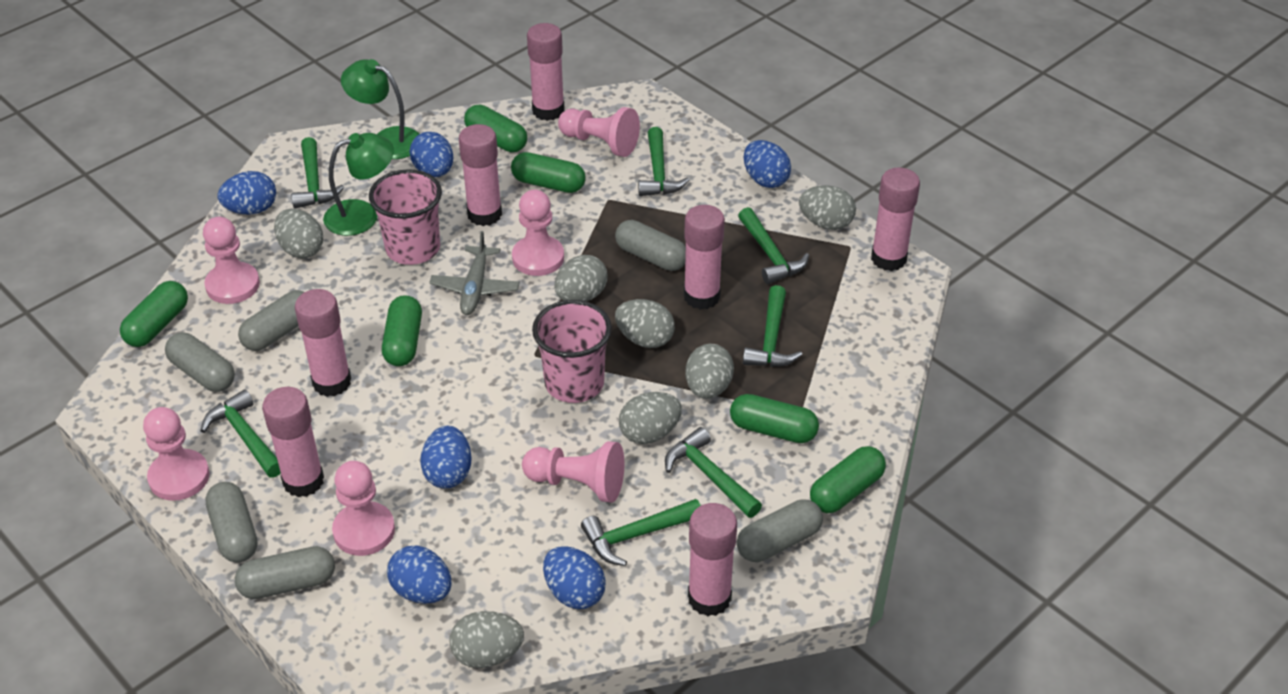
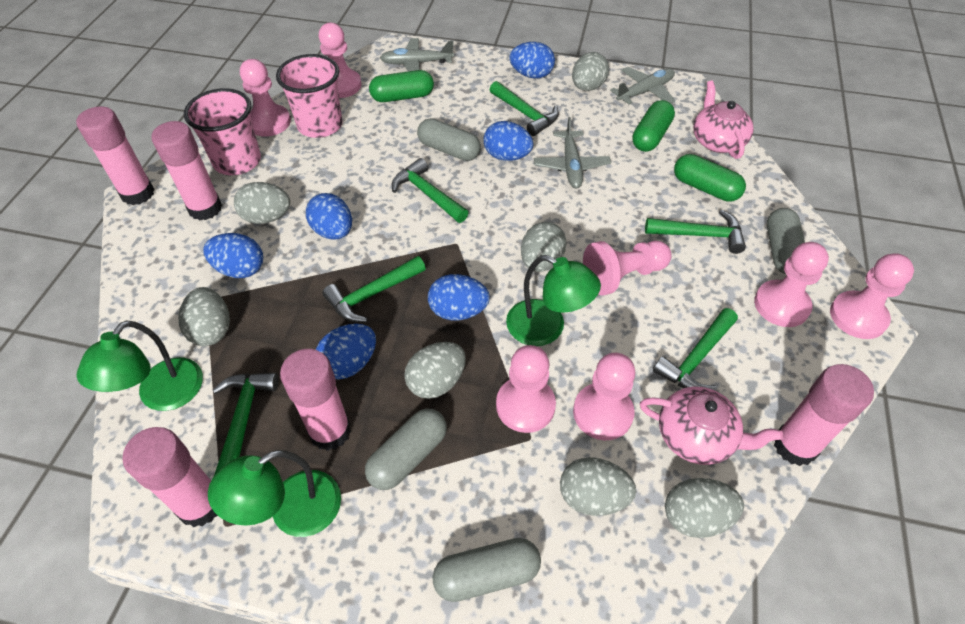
green capsule: [120,281,188,347] [382,295,422,366] [464,104,527,152] [511,152,586,193] [730,394,819,443] [810,446,886,513] = 6 -> [369,70,434,102] [632,100,675,152] [674,154,746,202] = 3
green hammer: [201,389,281,478] [291,137,344,209] [581,499,701,566] [638,127,690,196] [665,427,762,518] [738,207,809,284] [743,285,802,367] = 7 -> [213,372,279,476] [322,256,426,322] [392,158,469,223] [490,81,559,136] [645,210,746,254] [653,308,738,391] = 6
green lamp: [323,133,394,236] [341,59,420,159] = 2 -> [77,321,203,411] [208,450,341,537] [506,255,601,346] = 3
grey capsule: [165,332,235,392] [205,482,258,562] [235,546,335,599] [238,290,304,351] [615,220,686,271] [737,499,823,562] = 6 -> [365,408,447,490] [417,118,481,161] [433,538,541,602] [767,208,805,274] = 4
grey plane: [429,231,520,315] = 1 -> [380,38,454,71] [534,117,611,188] [610,67,675,104] = 3
pink glue stick: [262,387,324,497] [295,289,351,397] [459,124,502,226] [527,23,565,121] [684,205,725,310] [688,503,737,616] [871,168,920,271] = 7 -> [76,106,155,205] [123,427,218,527] [151,121,222,221] [280,349,351,451] [774,364,874,466] = 5
pink pawn: [143,407,210,501] [203,217,260,304] [332,461,395,556] [512,190,564,276] [522,441,624,503] [558,107,640,157] = 6 -> [240,59,291,137] [319,22,361,98] [496,345,556,433] [573,353,635,440] [583,241,672,296] [754,242,829,327] [830,253,914,339] = 7
pink teapot: none = 0 -> [640,387,783,465] [693,81,754,159] = 2

